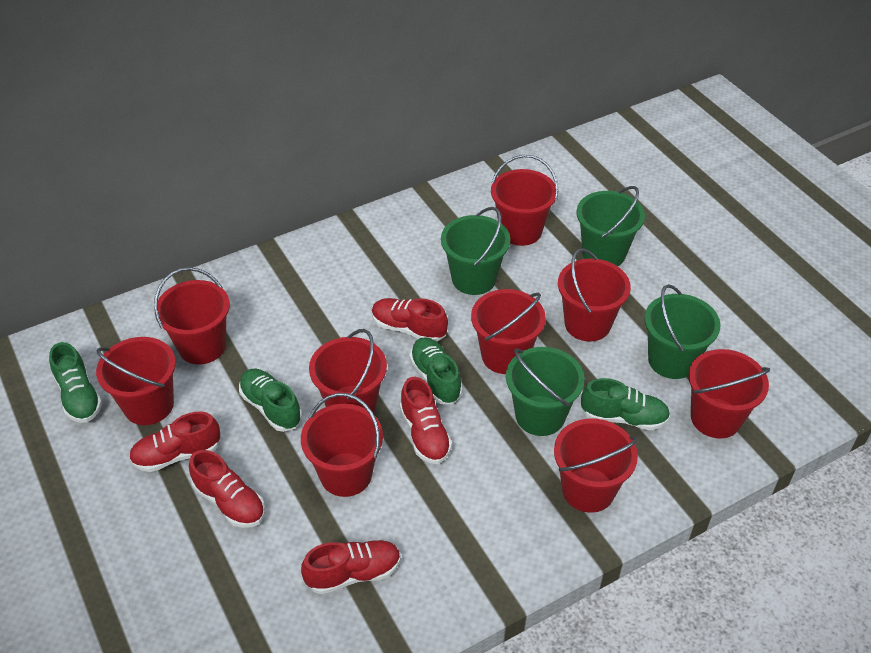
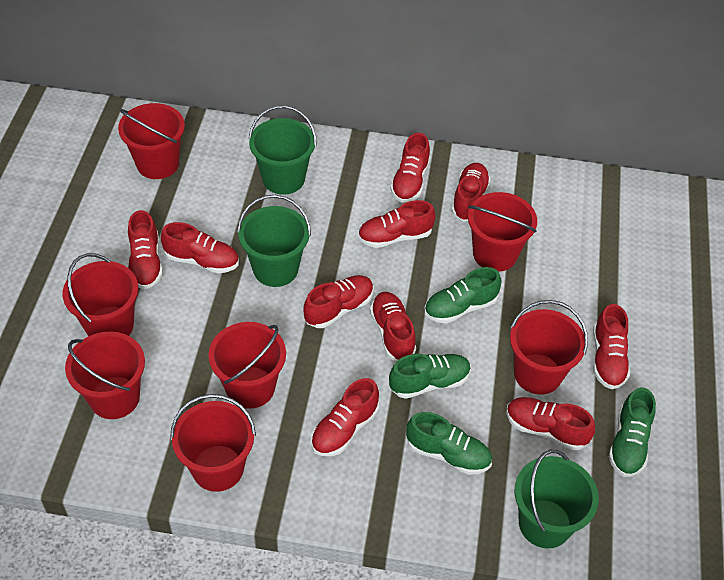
green bucket: [441,207,510,295] [506,347,584,436] [576,186,645,266] [644,284,721,379] = 4 -> [237,195,311,287] [248,105,317,195] [515,450,599,549] = 3
red bucket: [96,337,176,425] [154,267,230,365] [301,393,383,497] [309,329,387,414] [471,289,546,374] [491,155,558,246] [554,419,638,513] [558,248,631,342] [689,349,770,439] = 9 -> [63,253,138,336] [65,332,145,419] [118,103,185,179] [170,394,256,492] [208,322,286,409] [468,192,537,272] [510,300,588,395] = 7
red shoe: [129,412,220,472] [189,450,265,528] [301,540,401,594] [372,298,448,342] [400,377,452,464] = 5 -> [128,210,163,289] [161,222,239,274] [304,275,374,328] [311,378,379,456] [358,200,435,248] [370,292,416,361] [390,133,430,203] [452,163,491,221] [506,397,595,450] [593,304,630,389] = 10

